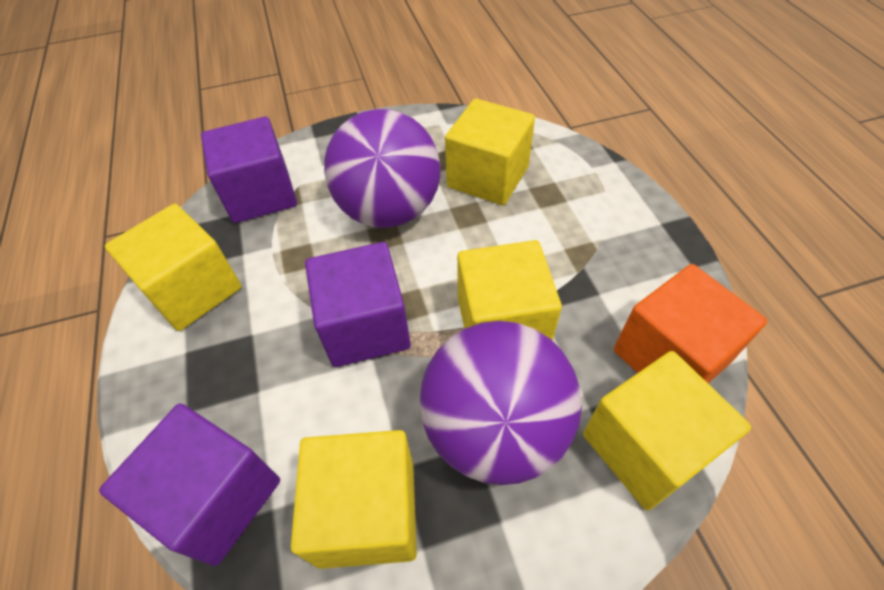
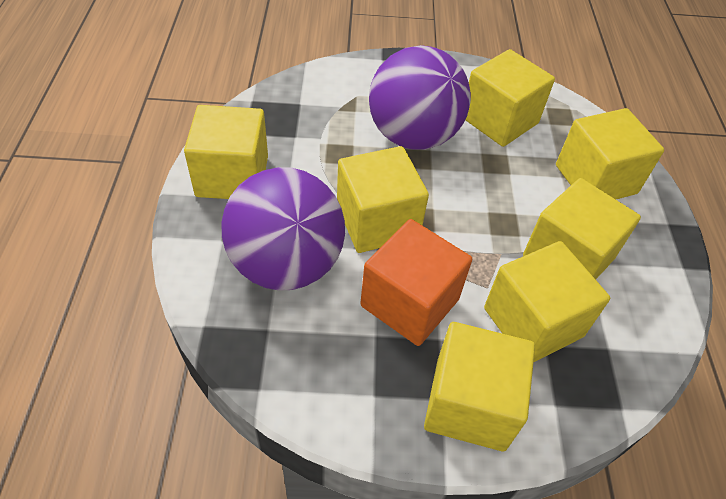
purple cube: [99,403,280,566] [201,116,297,223] [305,242,411,367] = 3 -> none = 0
yellow cube: [105,204,242,331] [291,430,417,569] [445,98,535,205] [457,240,562,341] [583,351,751,510] = 5 -> [184,105,268,199] [337,146,429,253] [424,322,535,451] [465,49,555,147] [484,241,610,362] [523,178,641,279] [556,108,664,199] = 7

